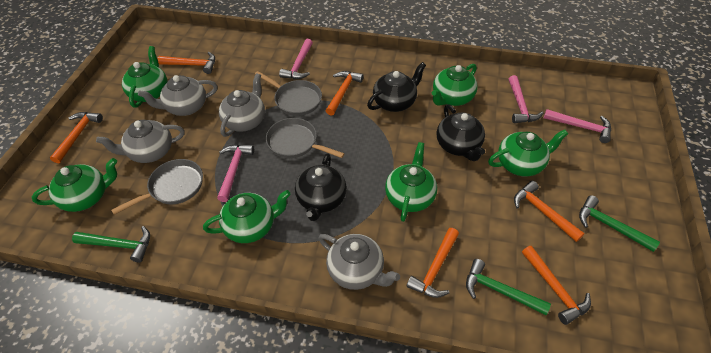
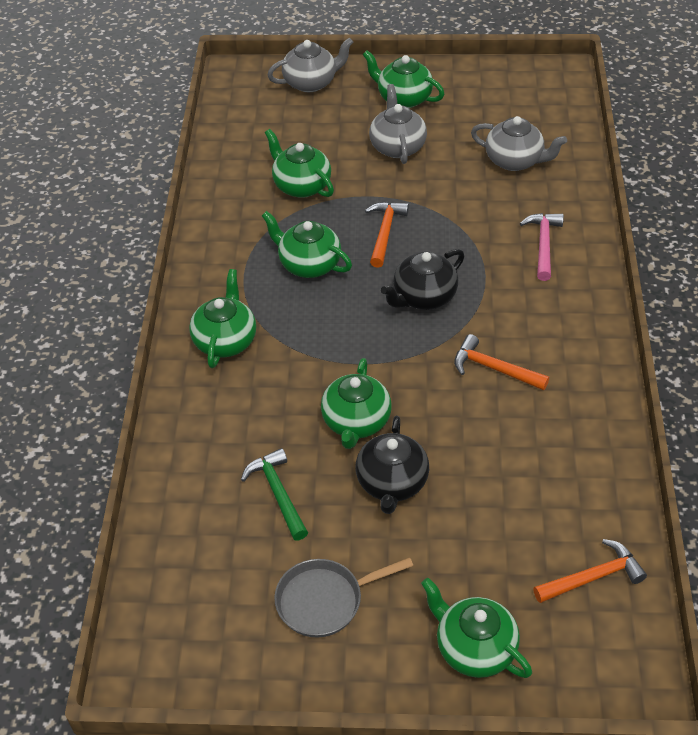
black teapot: [295,153,347,221] [367,62,426,112] [437,104,485,161] = 3 -> [356,416,429,514] [381,249,465,310] = 2
green hammer: [72,226,150,263] [466,259,551,315] [579,195,660,252] = 3 -> [241,448,308,541] = 1
grey pan: [111,159,203,215] [255,71,322,116] [266,118,345,158] = 3 -> [274,557,413,638] = 1
grey teapot: [96,120,185,163] [138,75,218,116] [219,73,265,137] [318,234,400,290] = 4 -> [267,38,353,92] [369,84,427,164] [471,116,567,171] = 3
orange hammer: [50,112,103,163] [158,52,215,74] [326,71,364,116] [406,228,459,298] [514,181,584,242] [522,246,591,325] = 6 -> [365,202,409,268] [454,334,549,390] [533,539,647,603] = 3
pink hammer: [217,144,254,202] [279,39,313,79] [509,75,543,123] [544,109,611,143] = 4 -> [520,213,564,281] = 1

